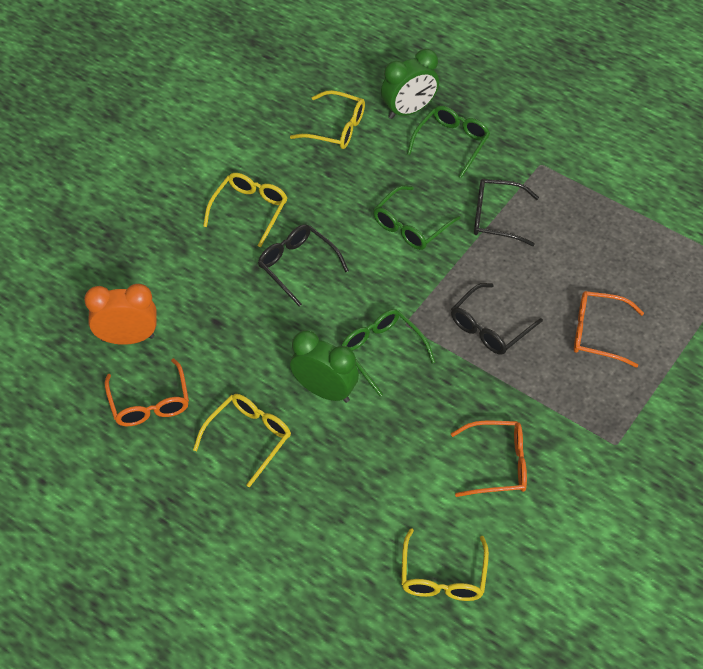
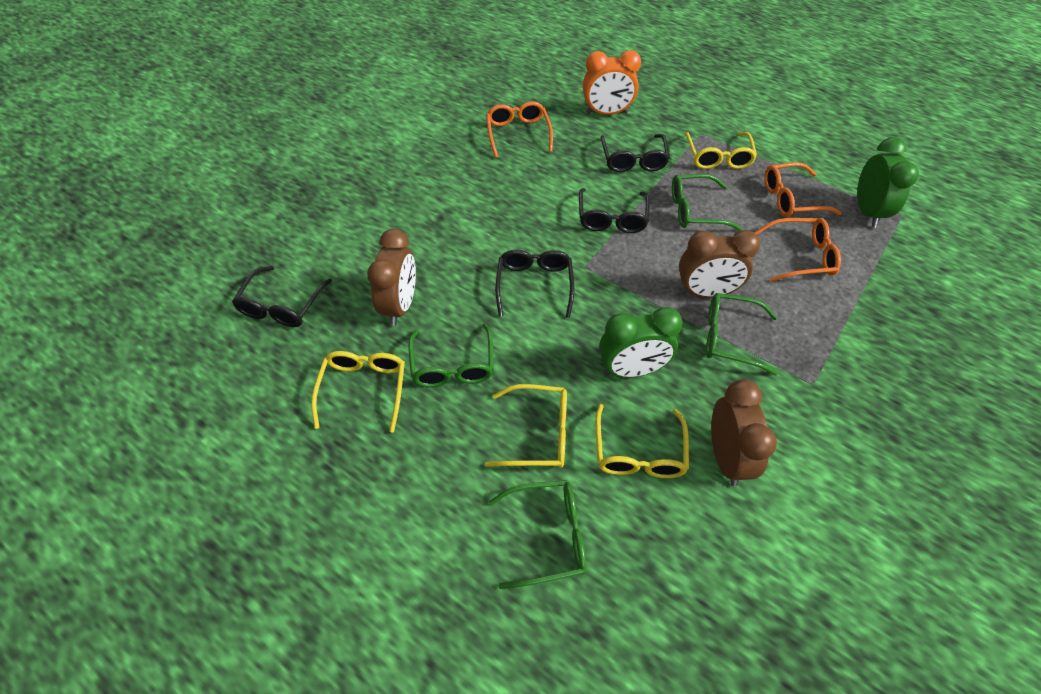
black glasses: [258,224,349,307] [451,283,543,355] [474,179,539,246] = 3 -> [232,266,332,327] [495,250,574,318] [579,188,650,233] [601,134,670,172] = 4
brown clock: none = 0 -> [367,229,416,326] [679,230,760,298] [711,379,777,486] = 3
green glasses: [342,309,435,396] [373,186,461,250] [407,106,490,178] = 3 -> [408,324,494,387] [489,480,586,589] [672,174,742,230] [706,293,778,375] = 4

